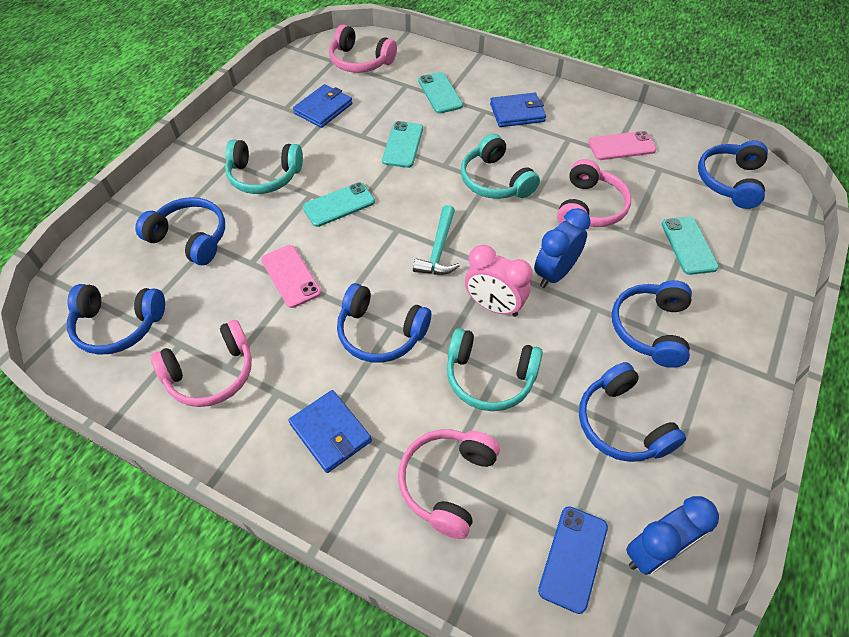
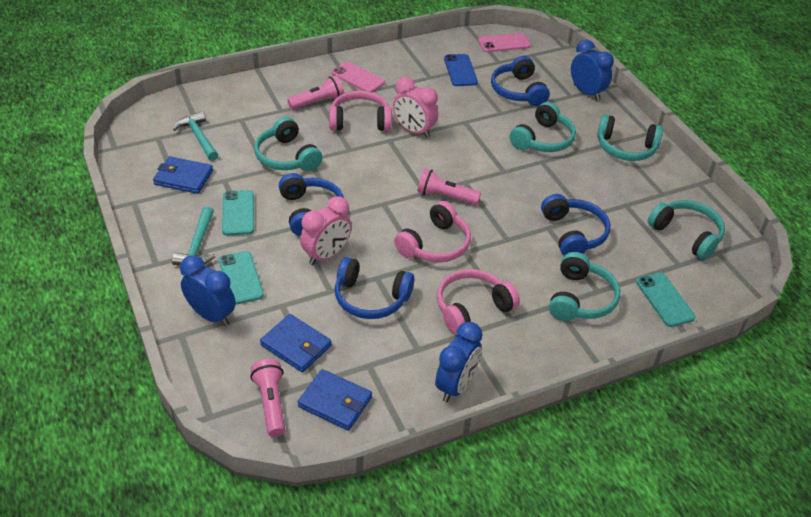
blue clock: [534,208,591,288] [626,496,719,575] = 2 -> [180,255,236,327] [435,322,483,402] [571,40,614,101] = 3
blue headphones: [67,284,165,355] [135,197,225,265] [337,283,431,363] [579,362,686,462] [612,280,692,368] [698,140,768,209] = 6 -> [279,173,344,236] [335,257,414,319] [491,56,550,106] [541,194,610,256] = 4
pink clock: [465,245,533,317] = 1 -> [300,196,352,265] [393,77,438,138] = 2
pink flashlight: none = 0 -> [250,359,285,437] [287,76,344,110] [417,169,481,205] = 3
pink headphones: [151,320,252,407] [329,24,397,73] [398,430,500,539] [557,159,631,227] = 4 -> [329,91,392,131] [394,201,471,262] [437,269,520,335] = 3
turquoise hammer: [413,205,460,275] = 1 -> [172,206,215,265] [173,111,218,161] = 2
turquoise headphones: [225,139,303,194] [447,328,543,411] [461,134,540,199] = 3 -> [254,117,322,171] [510,102,576,152] [549,252,620,321] [597,114,663,161] [648,200,725,260] = 5
turquoise phone: [303,182,375,227] [382,121,423,168] [418,72,463,114] [661,217,719,275] = 4 -> [219,251,264,305] [222,190,254,235] [636,272,696,327] = 3

